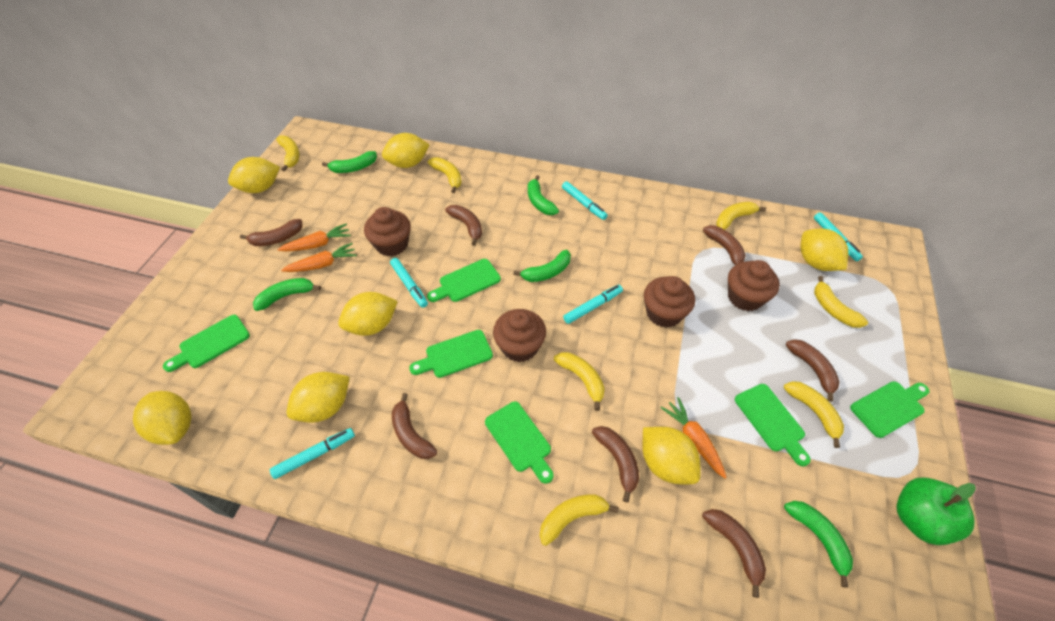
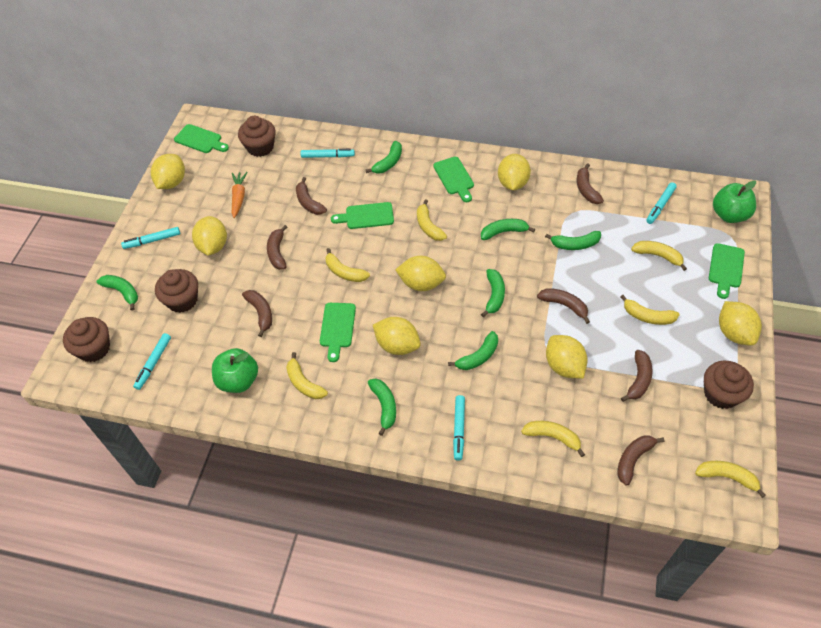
green apple: [896,477,976,545] = 1 -> [212,348,258,393] [713,181,756,223] = 2
green banana: [253,278,321,311] [322,151,377,173] [513,250,571,282] [528,175,559,215] [784,501,853,588] = 5 -> [96,275,138,311] [366,141,402,174] [368,378,396,436] [448,331,498,370] [481,219,535,240] [481,269,505,317] [545,231,601,250] = 7
green cutting board: [163,315,250,372] [409,330,493,378] [427,259,501,302] [485,402,554,484] [735,384,811,467] [850,381,929,438] = 6 -> [174,124,229,153] [320,303,356,362] [331,202,394,229] [433,157,474,202] [709,243,745,299] = 5
orange carrot: [277,224,351,251] [281,243,357,272] [660,397,727,479] = 3 -> [232,172,248,218] = 1

